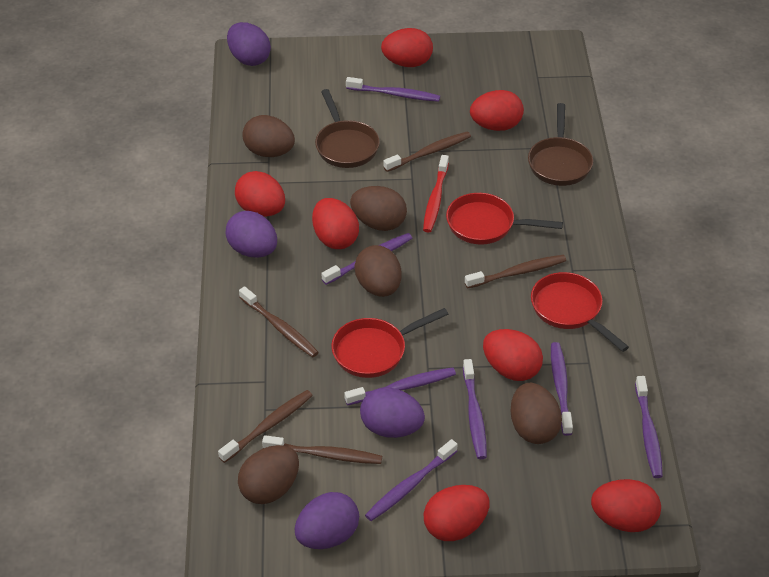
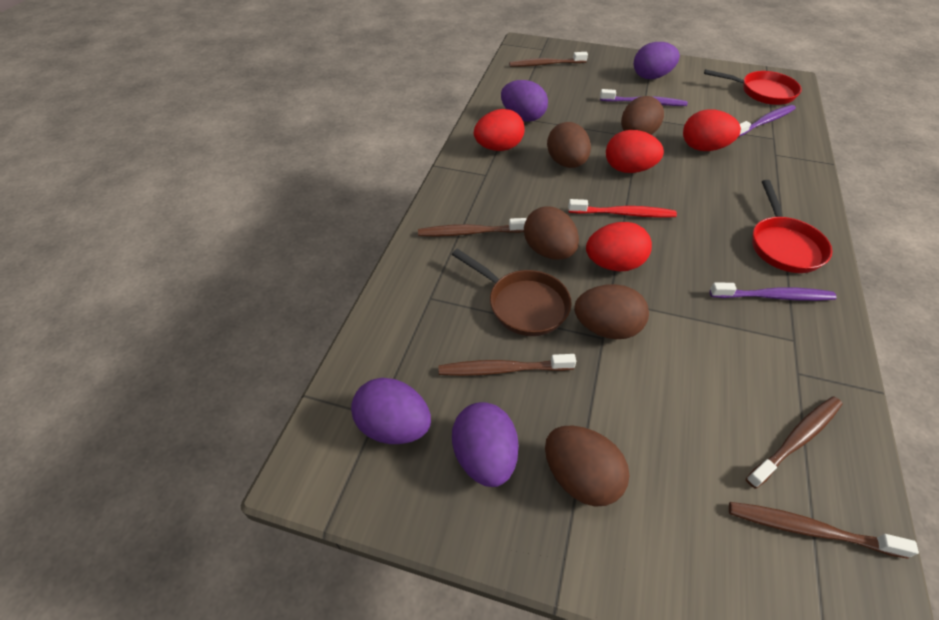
brown pan: [315,89,380,168] [528,103,593,186] = 2 -> [452,249,572,336] = 1
purple toothbrush: [321,233,412,285] [344,367,456,405] [346,77,440,102] [365,439,457,521] [463,359,487,459] [551,342,573,436] [635,376,663,478] = 7 -> [600,89,688,106] [710,282,837,301] [738,105,796,137] = 3
red egg: [235,171,285,217] [312,198,359,249] [381,28,433,67] [424,485,489,541] [470,90,524,131] [483,329,543,381] [591,479,661,532] = 7 -> [474,109,525,151] [586,222,652,271] [606,130,664,173] [683,109,741,151] = 4
red pan: [331,308,448,378] [446,193,563,244] [531,272,629,352] = 3 -> [704,69,802,105] [752,180,832,273] = 2

